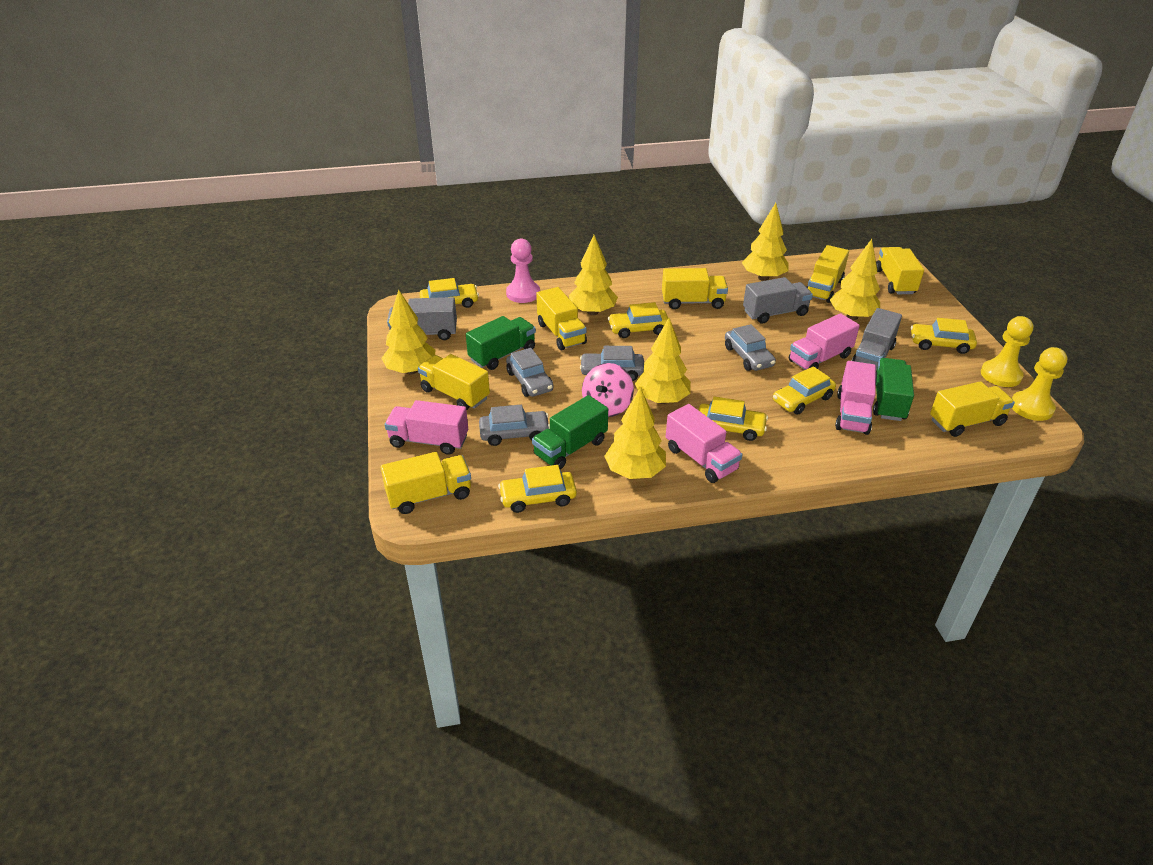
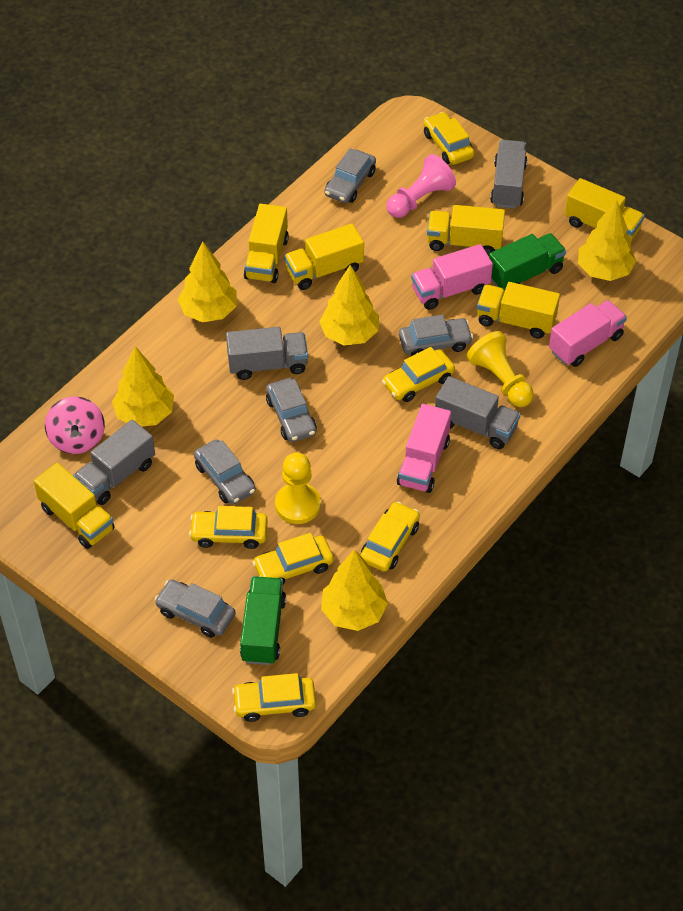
green truck: [466,316,536,370] [532,395,608,470] [873,358,914,421] = 3 -> [240,576,286,665] [489,233,566,290] = 2
grey car: [479,405,550,446] [506,348,553,397] [580,346,644,381] [725,324,776,371] = 4 -> [154,580,235,638] [194,439,256,504] [266,378,317,442] [324,148,376,203] [399,315,473,356] = 5
grey truck: [387,297,457,340] [743,277,813,324] [852,308,902,371] = 3 -> [73,420,155,505] [226,327,308,380] [435,376,520,449] [490,140,527,209] = 4
pink truck: [385,400,468,455] [666,404,742,483] [789,313,860,370] [835,361,876,435] = 4 -> [397,404,451,493] [411,244,493,310] [549,300,627,367] = 3
yellow tree: [381,289,435,374] [569,235,618,315] [604,387,666,479] [635,318,691,404] [742,203,788,281] [830,239,880,320] = 6 -> [112,346,174,427] [178,242,237,322] [319,265,379,345] [321,549,388,631] [578,200,636,281] = 5
yellow truck: [381,452,471,514] [418,354,490,411] [536,287,587,350] [662,268,728,309] [807,245,849,303] [876,247,924,294] [930,381,1015,437] = 7 -> [34,463,115,549] [244,204,289,283] [284,224,364,290] [427,205,505,256] [477,282,560,339] [565,178,645,241] = 6

